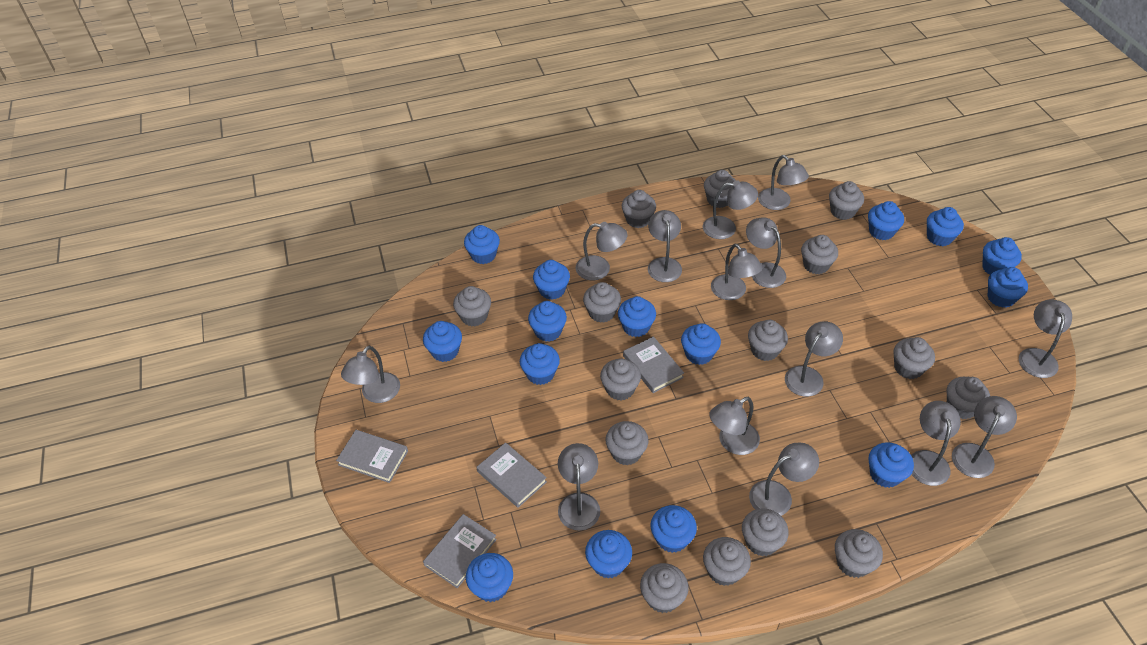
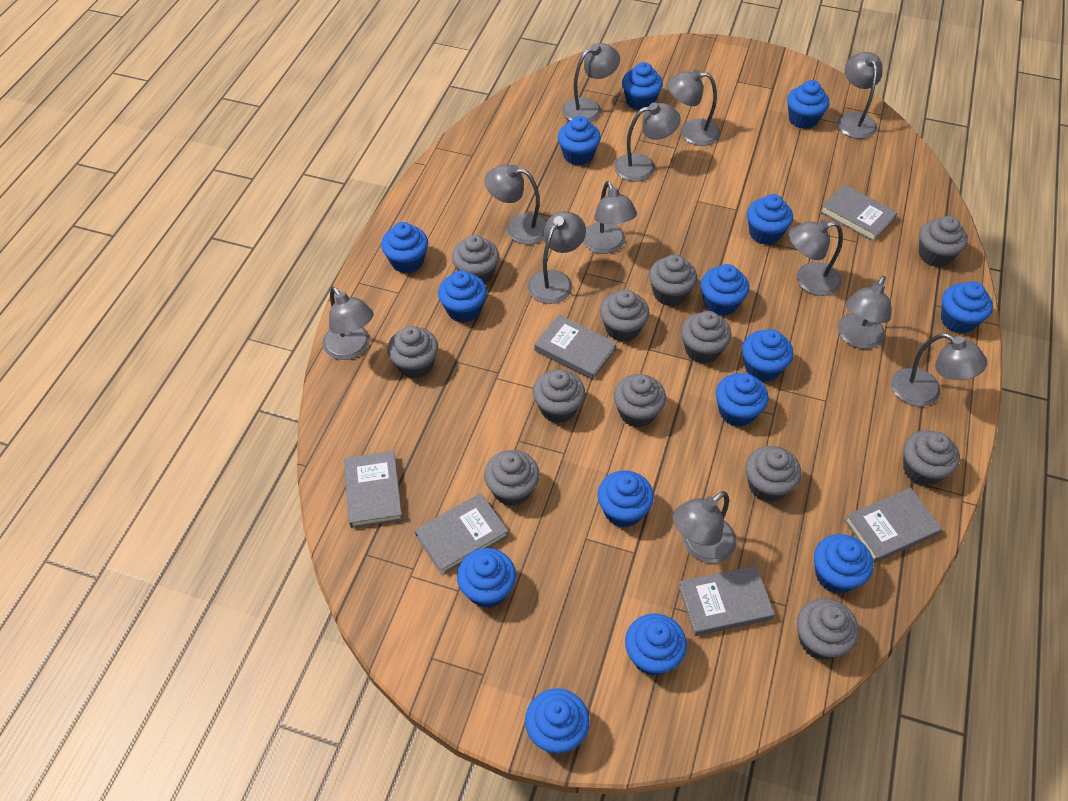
grey book: [336,430,408,483] [423,514,497,588] [477,442,547,508] [623,336,684,393] = 4 -> [344,451,403,528] [415,493,508,575] [534,314,617,380] [678,565,775,636] [820,184,898,242] [844,488,942,563] = 6
grey cupcake: [453,286,491,326] [583,282,621,323] [600,358,641,400] [605,421,649,465] [622,190,656,228] [640,563,689,613] [703,537,751,586] [704,170,736,208] [742,508,789,556] [748,320,788,361] [801,235,838,274] [829,181,864,220] [835,529,883,578] [893,337,935,379] [947,377,990,419] = 15 -> [387,326,438,379] [452,235,499,284] [484,450,540,506] [533,370,585,423] [600,290,649,342] [614,374,666,428] [649,254,697,306] [681,311,732,364] [746,446,801,502] [797,598,859,660] [903,430,960,486] [919,216,968,267] = 12
grey lamp: [341,346,400,403] [558,443,600,531] [576,222,627,280] [648,210,682,282] [703,180,758,239] [710,397,760,455] [711,244,763,300] [746,217,786,288] [749,442,819,516] [758,155,809,210] [785,321,843,397] [911,401,961,486] [952,396,1017,478] [1019,300,1072,378] = 14 -> [322,287,374,360] [484,164,547,245] [527,211,586,304] [562,43,620,122] [583,181,637,254] [614,102,681,182] [667,69,720,146] [673,491,737,563] [789,220,843,296] [837,52,883,139] [838,276,891,349] [891,333,987,407] = 12

